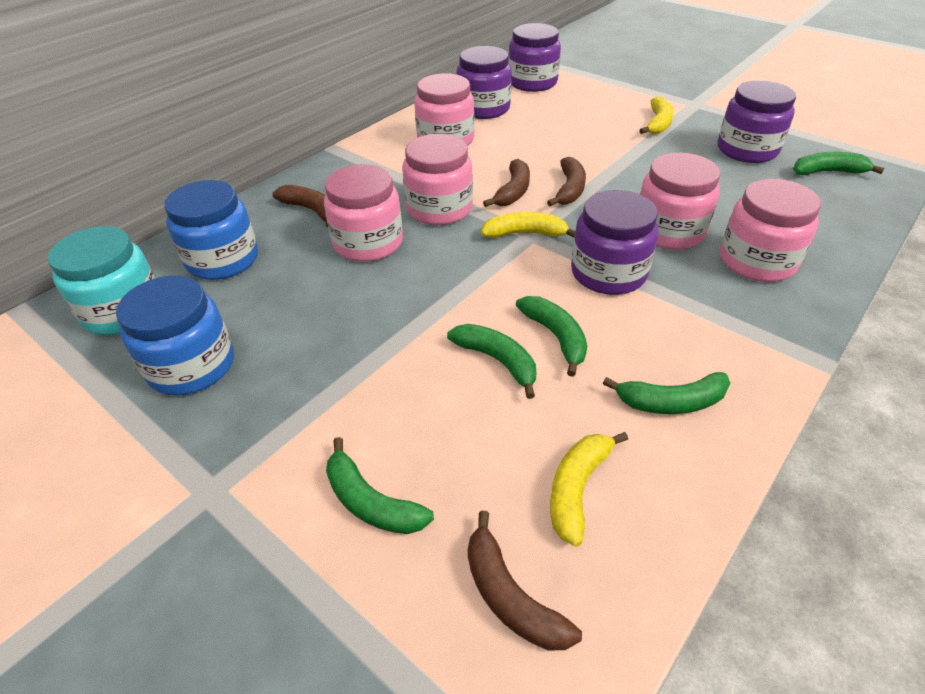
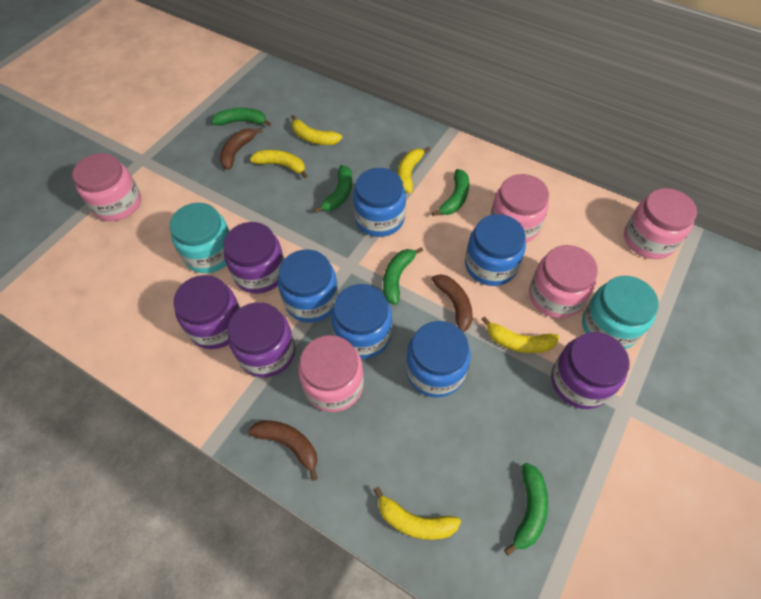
blue jar: [116,276,234,396] [164,180,258,280] = 2 -> [278,249,339,323] [331,284,392,359] [353,168,406,237] [406,321,471,398] [465,214,526,286] = 5
brown banana: [272,185,328,228] [468,511,582,650] [483,159,530,207] [547,157,586,206] = 4 -> [220,128,263,170] [248,420,318,481] [431,274,472,332] = 3
turquoise jar: [48,226,155,335] = 1 -> [170,203,230,273] [582,276,659,349] = 2
yellow banana: [481,212,576,238] [550,432,628,546] [639,96,674,134] = 3 -> [250,150,307,178] [291,115,342,145] [373,487,461,540] [398,147,430,193] [481,316,559,353] = 5

